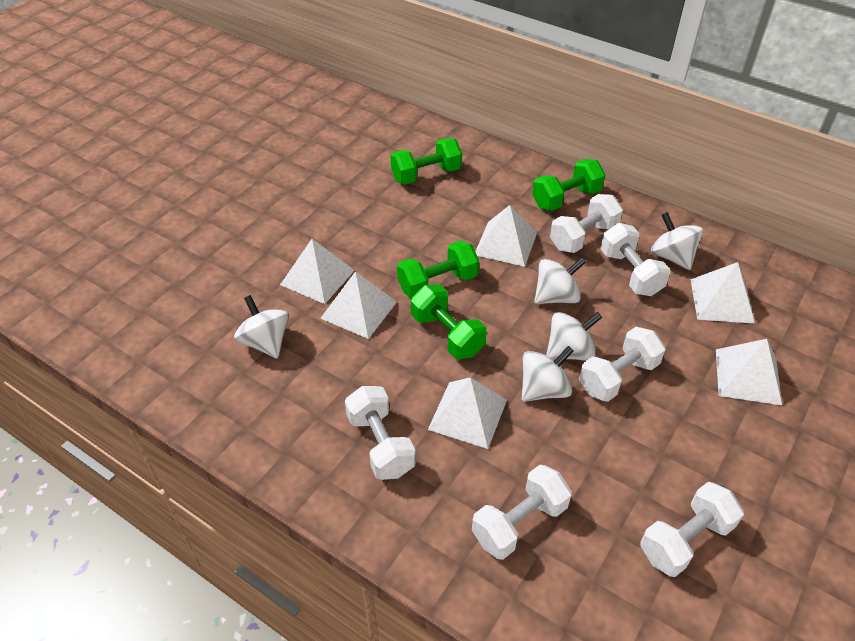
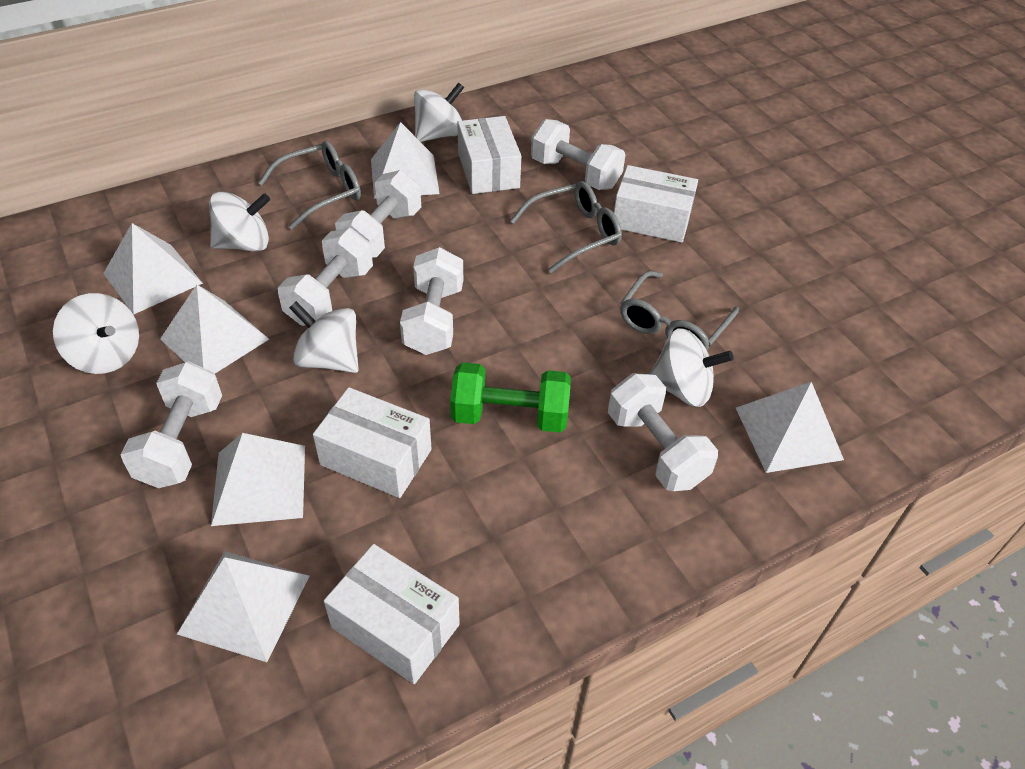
green dumbbell: [391,138,462,184] [397,241,479,298] [411,284,487,359] [532,159,605,211] = 4 -> [450,362,571,433] = 1
grey glasses: none = 0 -> [258,141,361,229] [510,181,622,273] [620,271,739,350] = 3
white box: none = 0 -> [313,387,432,498] [324,544,460,684] [457,116,521,194] [614,165,698,243] = 4

